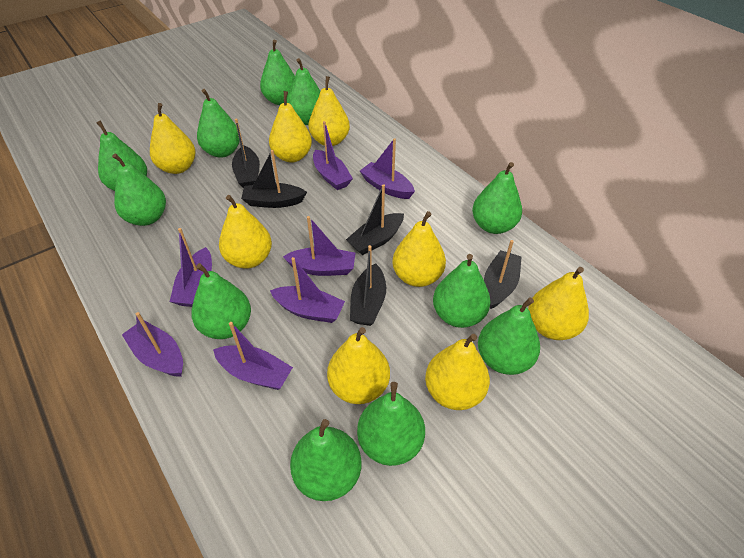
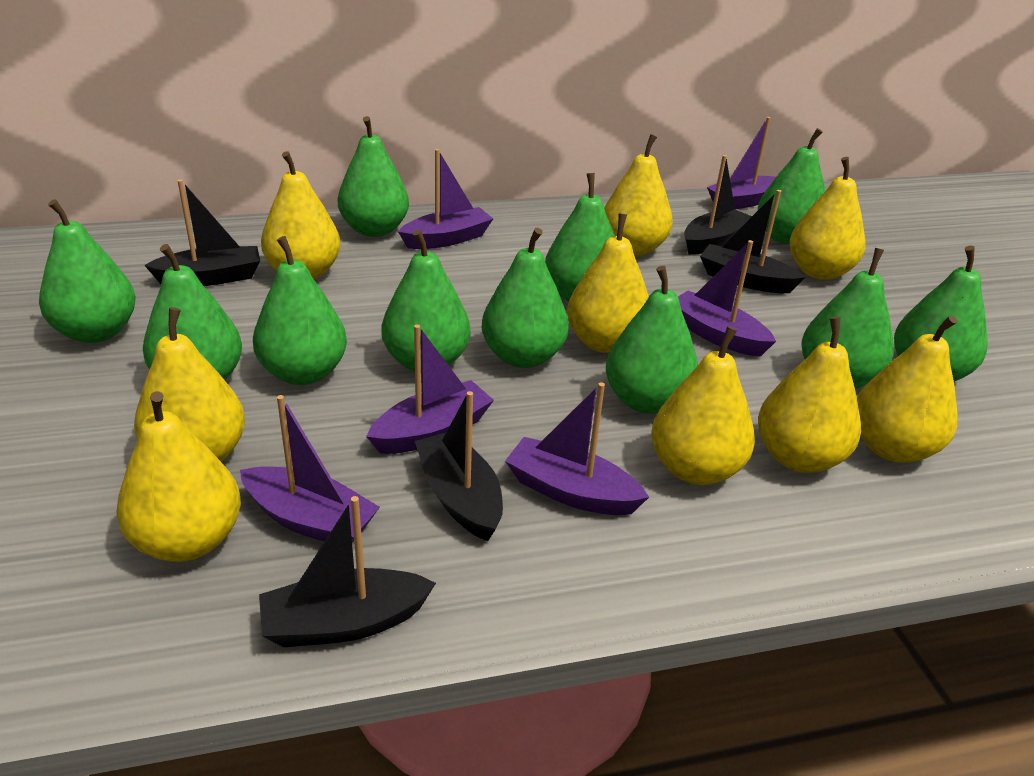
purple boat: [122,312,183,377] [170,228,212,307] [213,322,293,390] [270,257,345,323] [283,216,355,276] [313,121,353,190] [360,138,415,199] = 7 -> [240,395,380,542] [366,325,494,454] [398,149,493,249] [505,382,649,515] [678,240,776,357] [707,117,776,209] = 6
yellow pear: [150,103,196,174] [219,195,272,269] [269,91,312,163] [309,76,350,146] [327,327,390,404] [392,211,446,287] [425,334,490,410] [528,267,589,340] = 8 -> [116,391,241,562] [134,307,245,462] [261,151,341,279] [567,213,649,353] [604,134,673,256] [651,326,755,485] [758,317,861,473] [790,157,866,280] [857,315,958,463] = 9

